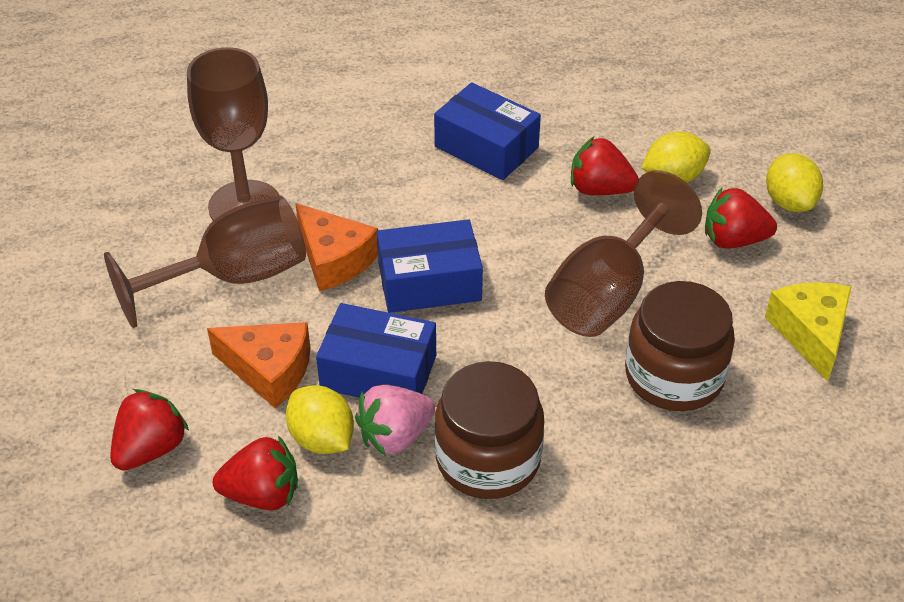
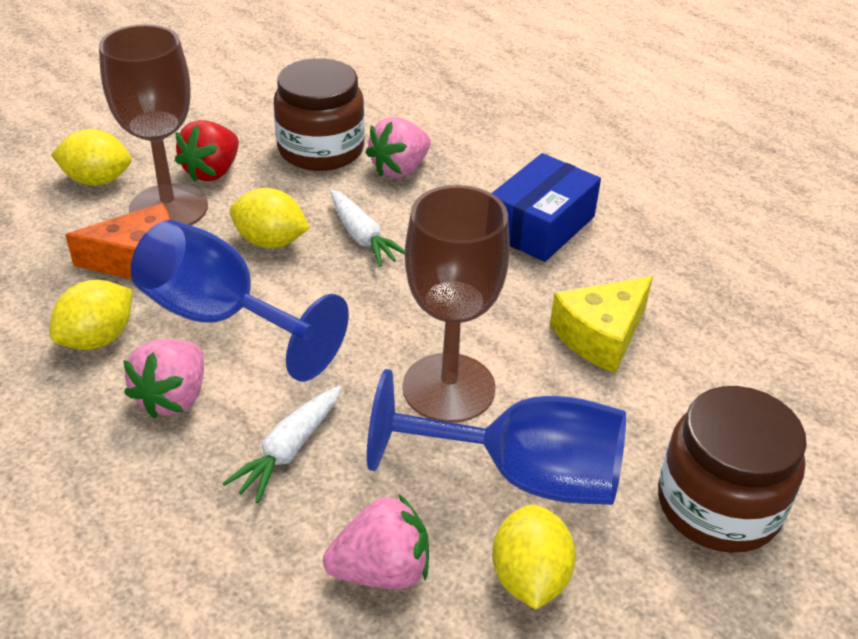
blue box: [316,303,436,398] [377,219,483,313] [434,82,541,180] = 3 -> [491,153,601,262] = 1
blue goblet: none = 0 -> [131,220,349,382] [367,369,626,505] = 2
brown goblet: [104,196,306,328] [187,47,280,221] [545,170,702,337] = 3 -> [99,24,208,225] [403,185,510,423] = 2
orange cheese: [207,322,310,408] [296,203,378,291] = 2 -> [65,203,170,279] = 1
pink strawberry: [355,385,435,456] = 1 -> [123,339,204,419] [323,494,429,589] [366,117,431,178] = 3
red strawberry: [110,389,189,471] [213,436,298,510] [571,137,639,195] [705,188,777,248] = 4 -> [175,120,239,182] = 1
white carrot: none = 0 -> [222,386,341,503] [330,190,405,267] = 2
yellow lemon: [286,385,354,454] [641,131,711,183] [766,153,823,212] = 3 -> [49,280,132,350] [51,129,131,186] [229,188,310,248] [492,505,576,609] = 4

